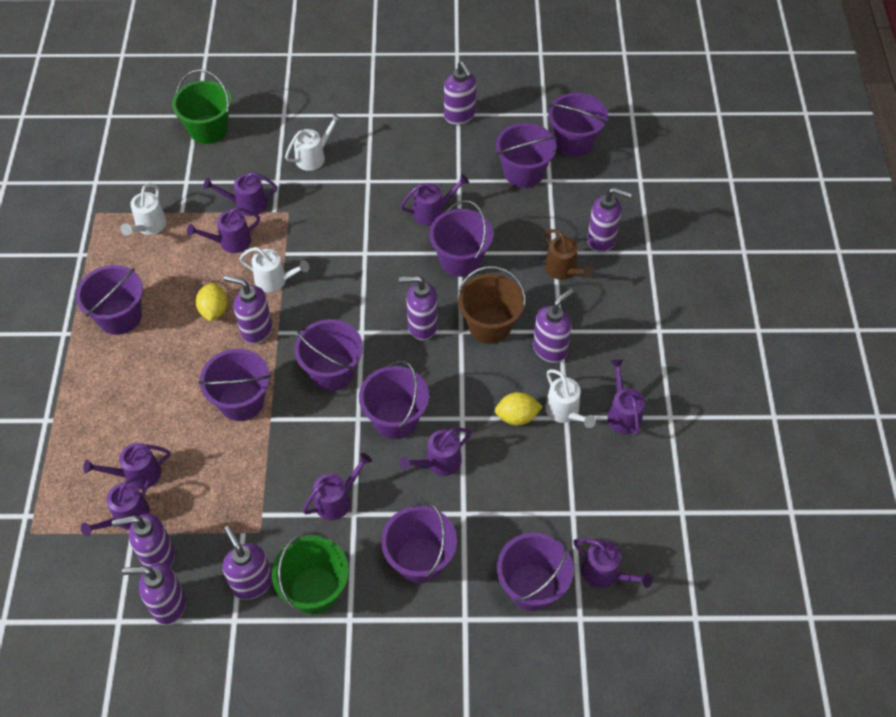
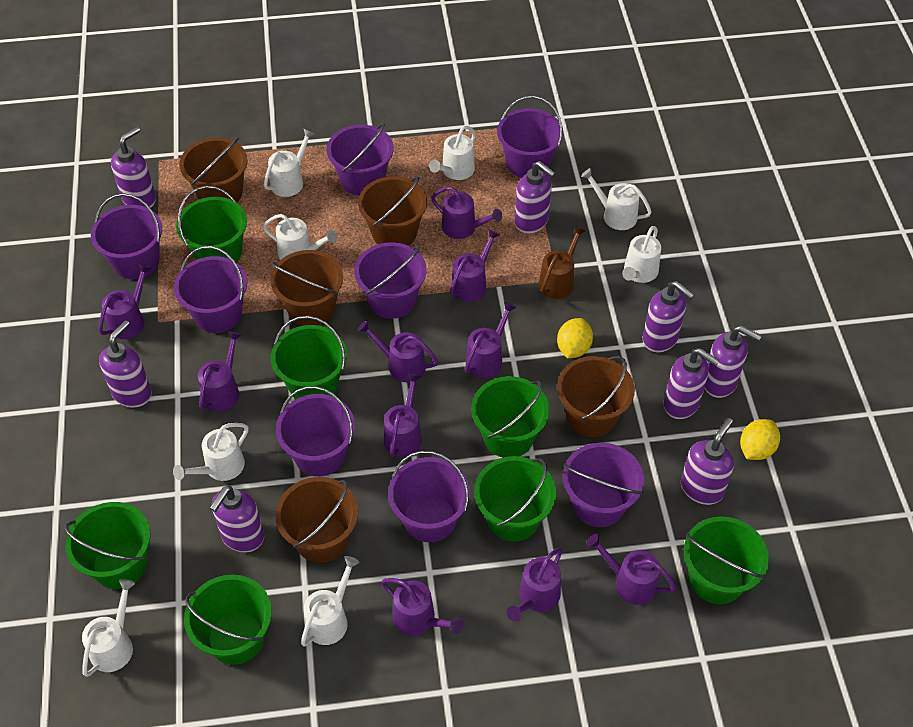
brown bucket: [457,266,526,344] = 1 -> [180,137,248,202] [270,250,343,326] [275,477,358,563] [358,176,427,246] [557,356,635,437] = 5
green bucket: [172,69,232,144] [272,531,349,614] = 2 -> [65,502,151,589] [176,186,247,262] [184,575,272,665] [271,316,347,399] [471,376,550,458] [474,456,556,541] [684,516,769,604] = 7
purple bucket: [76,265,143,335] [198,349,271,421] [294,319,363,391] [359,360,429,439] [381,501,457,583] [429,200,493,277] [496,123,557,188] [497,533,574,611] [548,93,608,157] = 9 -> [91,193,162,279] [174,246,247,333] [276,386,355,477] [327,123,394,196] [354,242,426,319] [388,451,470,542] [497,96,563,178] [563,443,644,527] = 8
purple watering can: [81,476,150,537] [83,443,170,489] [187,207,260,253] [203,172,277,216] [303,453,372,520] [399,428,472,476] [401,174,469,225] [573,538,653,588] [607,359,645,435] = 9 -> [99,263,151,339] [198,331,242,411] [357,320,438,382] [381,578,464,635] [383,373,422,457] [431,186,502,239] [450,229,500,302] [465,302,517,378] [506,548,562,622] [586,534,676,605] = 10
white watering can: [121,183,167,235] [239,247,309,292] [285,113,342,171] [545,369,596,428] = 4 -> [82,579,135,677] [173,423,248,481] [263,214,337,260] [264,128,314,197] [301,556,359,646] [429,126,476,180] [581,168,652,230] [622,226,661,283] = 8

